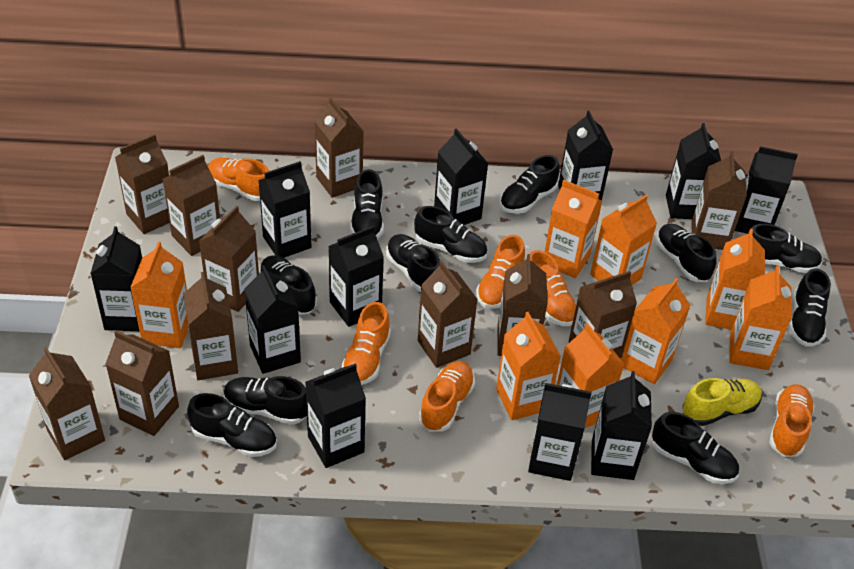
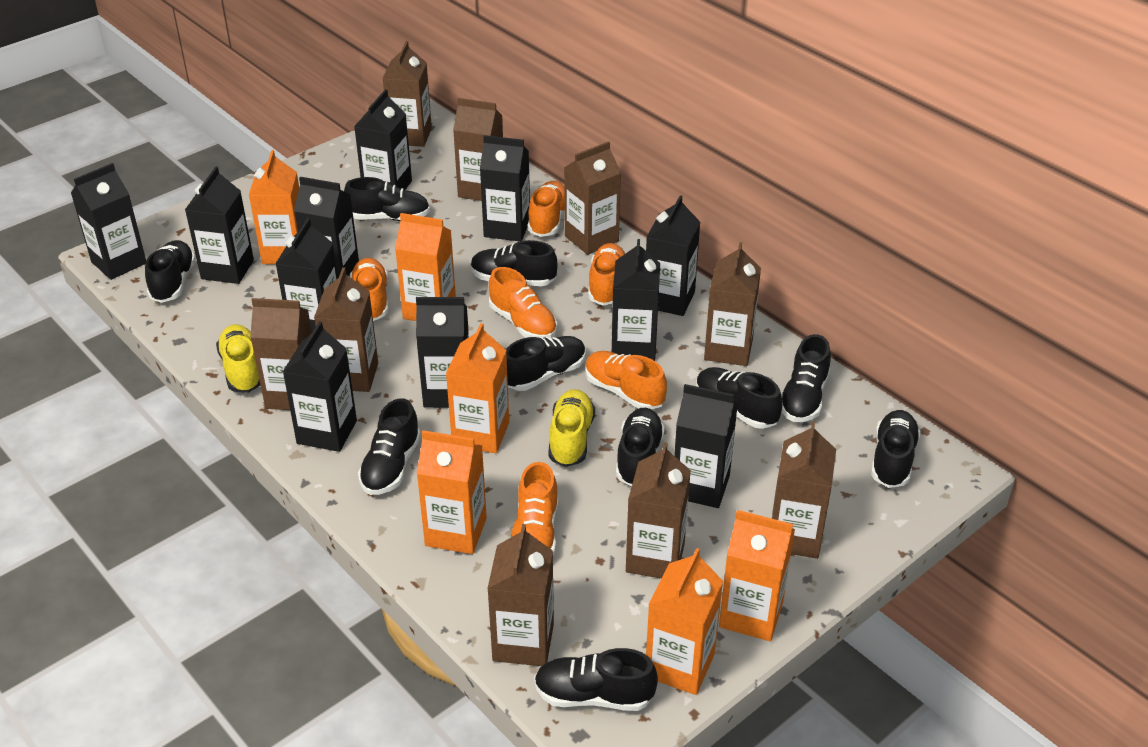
black shoe: [187,393,277,457] [224,376,307,425] [259,255,317,315] [350,169,384,239] [386,234,440,292] [414,206,487,263] [500,155,560,214] [652,412,739,484] [656,224,716,282] [747,224,822,273] [789,268,831,346] = 11 -> [145,240,196,303] [344,177,430,221] [358,398,421,495] [471,240,557,287] [506,336,586,391] [534,648,658,711] [616,408,665,486] [696,367,782,429] [781,334,831,422] [871,410,921,488] = 10
brown carton: [29,347,105,460] [106,330,179,436] [115,134,170,234] [163,155,220,256] [183,272,238,380] [199,206,259,312] [315,98,363,198] [418,260,478,368] [497,254,548,356] [568,271,637,359] [691,151,747,250] = 11 -> [250,298,312,410] [314,267,378,392] [382,41,432,147] [453,98,503,201] [487,524,554,666] [564,141,621,255] [626,442,691,579] [704,242,761,366] [772,421,836,559] = 9
orange carton: [130,242,189,348] [496,312,561,420] [545,180,602,278] [557,323,624,428] [590,195,657,285] [621,278,690,384] [705,228,765,330] [729,265,792,370] = 8 -> [249,150,299,264] [395,213,456,321] [417,430,487,554] [446,323,509,453] [646,548,723,695] [719,510,795,641] = 6
yellow shoe: [682,378,762,426] = 1 -> [216,324,261,393] [548,389,595,467] = 2

